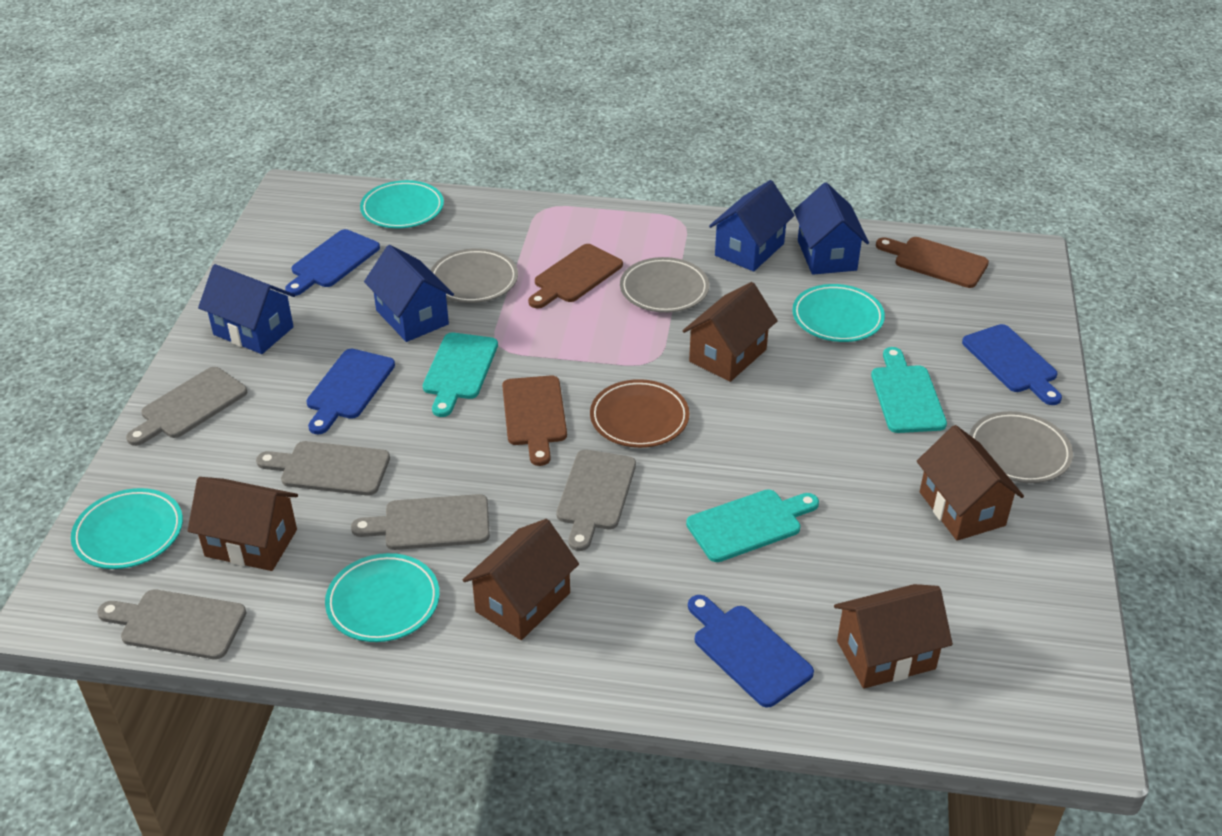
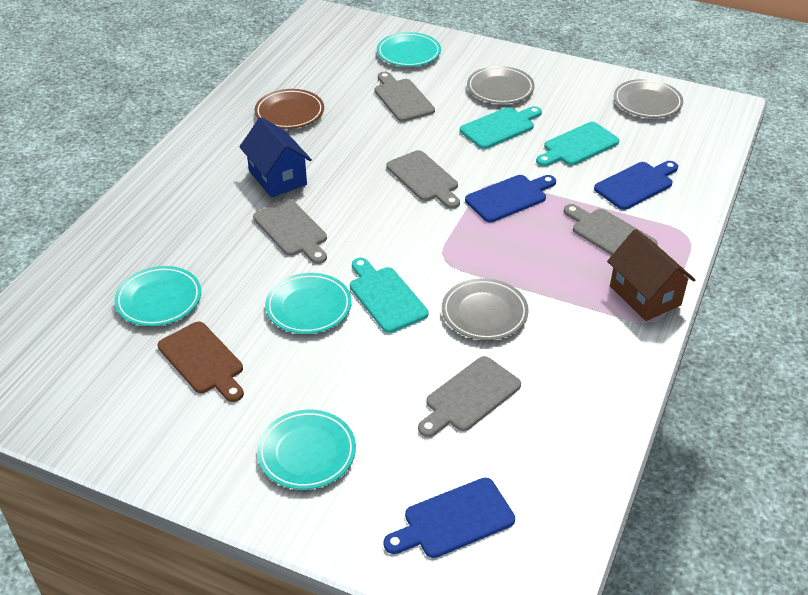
blue cutting board: [285,229,380,296] [306,349,395,435] [688,595,814,708] [962,324,1062,405] = 4 -> [383,478,515,558] [465,175,556,222] [594,161,678,210] = 3
blue house: [198,264,295,354] [364,245,454,342] [709,180,795,272] [794,183,869,275] = 4 -> [239,117,312,198] = 1
brown cutting board: [502,375,567,466] [528,244,623,308] [876,237,989,288] = 3 -> [158,321,244,402] = 1
brown house: [187,477,298,571] [463,519,579,640] [683,282,778,382] [834,584,953,689] [917,425,1024,541] = 5 -> [607,229,695,321] = 1

